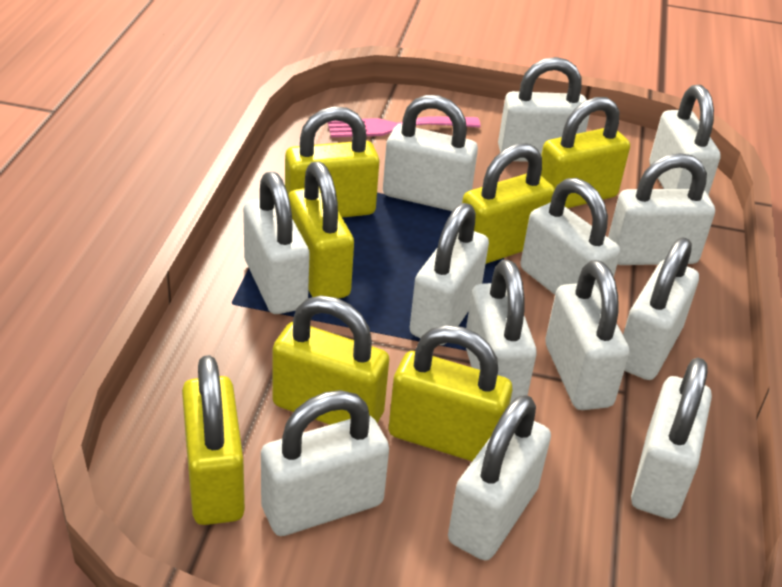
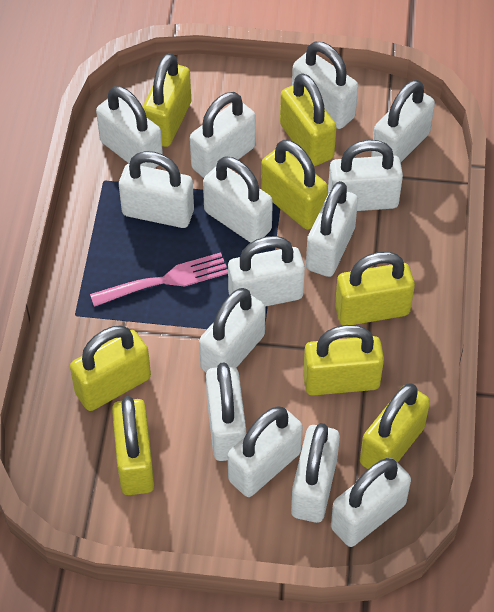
white padlock: [243,172,310,314] [261,390,389,536] [383,95,478,211] [410,203,489,345] [448,395,551,560] [466,260,537,403] [498,57,590,162] [520,178,620,295] [545,260,630,410] [608,153,715,265] [623,237,699,380] [631,358,712,519] [649,85,721,195] = 13 -> [96,86,163,168] [119,151,194,228] [190,92,256,178] [199,288,266,372] [203,157,273,243] [206,363,246,461] [228,236,305,307] [228,406,303,497] [291,423,340,523] [292,42,358,129] [306,181,358,277] [328,140,403,211] [331,458,411,547] [371,80,435,162] = 14
yellow padlock: [182,355,245,525] [272,296,389,425] [285,106,379,218] [288,162,354,299] [389,325,512,461] [462,143,555,264] [541,97,630,208] = 7 -> [70,325,151,411] [112,396,154,495] [143,53,191,147] [261,140,328,230] [280,73,336,166] [303,325,384,396] [335,252,415,325] [360,384,430,469] = 8

